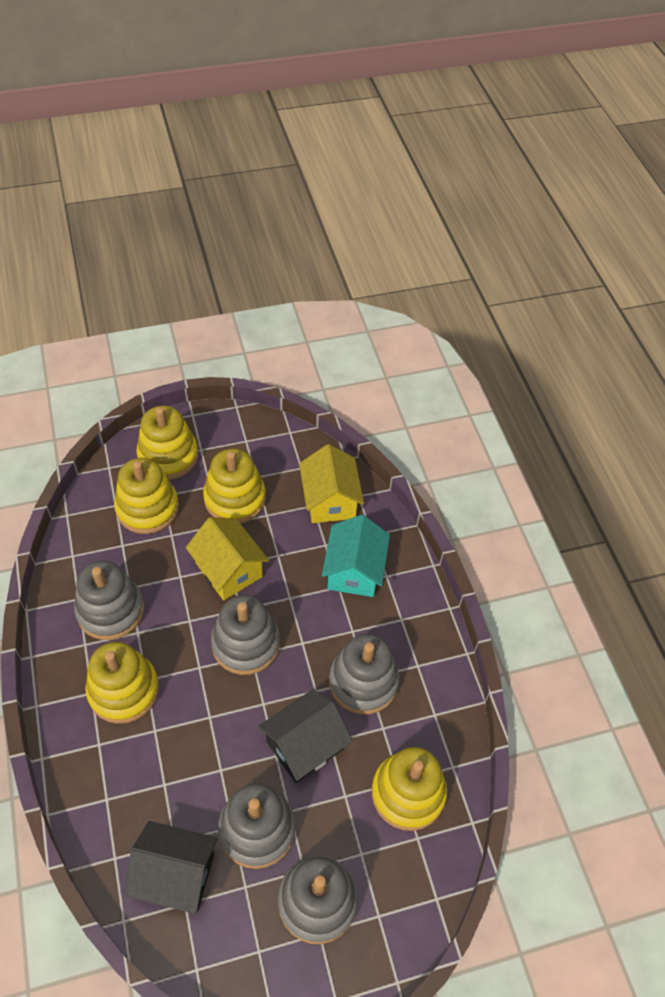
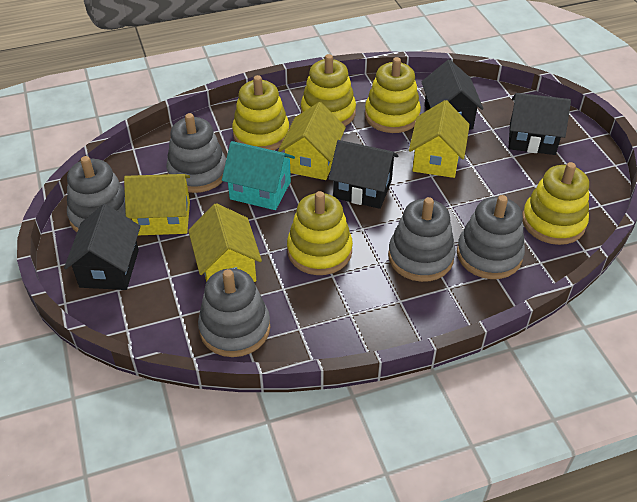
black house: [124,821,218,914] [258,689,352,783] = 2 -> [64,204,140,290] [328,140,398,209] [421,59,483,130] [509,93,571,155] = 4
yellow house: [186,517,269,600] [299,444,364,523] = 2 -> [124,174,190,235] [188,203,262,283] [278,102,346,180] [409,100,470,178] = 4

